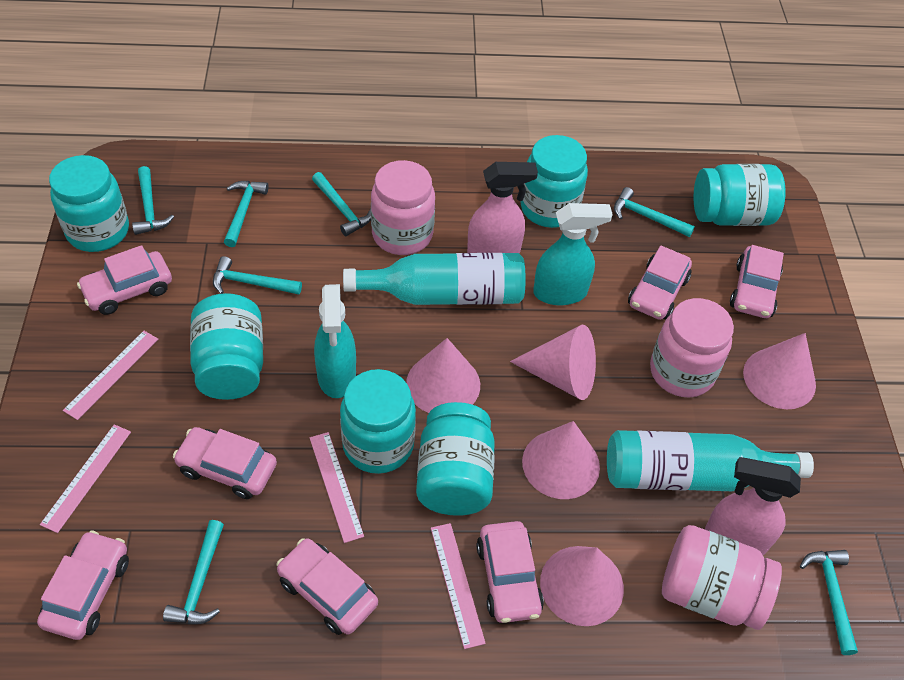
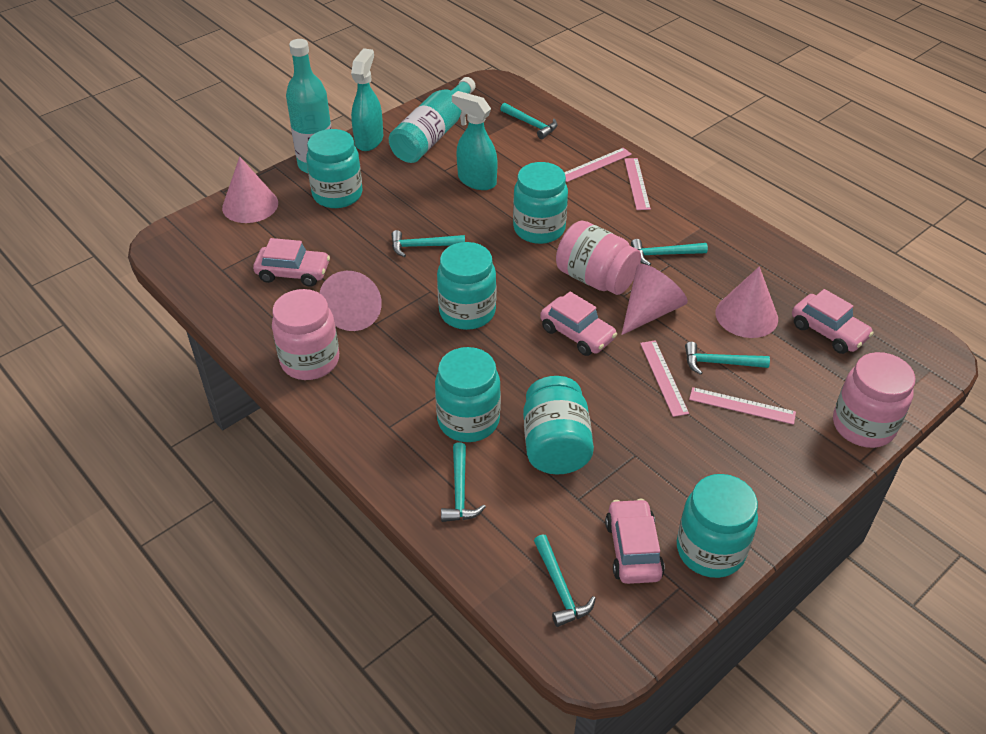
pink car: [37,530,129,640] [77,245,172,315] [173,427,277,499] [276,538,378,635] [477,521,544,623] [628,246,692,320] [730,245,784,318] = 7 -> [253,238,330,287] [540,292,617,356] [605,499,665,584] [792,289,874,354] = 4
pink cone: [406,338,480,413] [510,325,596,400] [522,421,600,499] [540,546,624,626] [743,333,816,409] = 5 -> [222,157,278,223] [320,271,382,331] [621,264,688,335] [716,266,778,338] = 4
pink spray bottle: [467,162,538,254] [705,457,801,555] = 2 -> none = 0
turquoise hammer: [132,166,174,235] [163,520,224,624] [213,256,302,295] [224,181,269,247] [312,172,371,236] [614,187,695,237] [800,550,858,655] = 7 -> [391,230,465,257] [441,442,486,522] [500,103,557,139] [534,534,596,627] [631,239,708,266] [685,342,770,375] = 6

